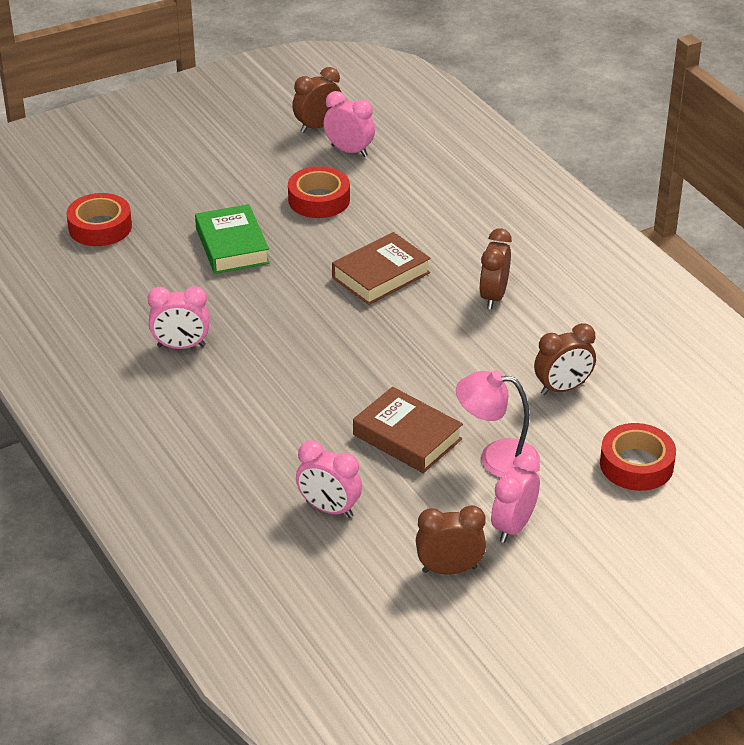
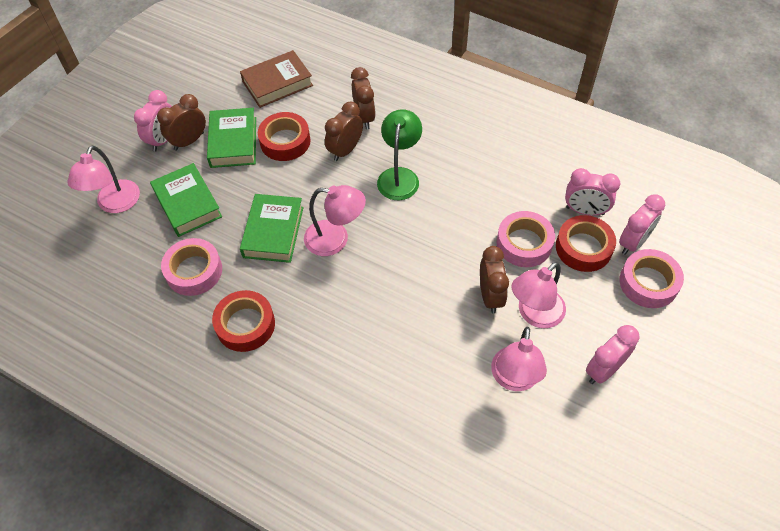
brown book: [332,232,431,305] [353,387,463,473] = 2 -> [240,50,313,108] = 1
green book: [195,204,270,274] = 1 -> [150,163,222,237] [207,108,256,168] [240,194,304,263] = 3
green lamp: none = 0 -> [377,109,422,200] = 1
pink lamp: [456,370,540,478] = 1 -> [67,145,140,213] [304,185,366,256] [491,327,547,391] [511,262,566,328] = 4
pink tape: none = 0 -> [161,238,222,296] [497,211,555,267] [620,249,684,308] = 3

